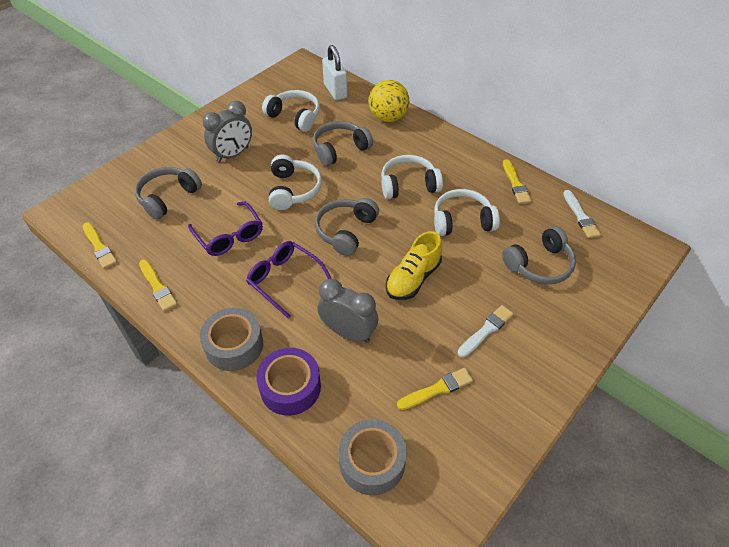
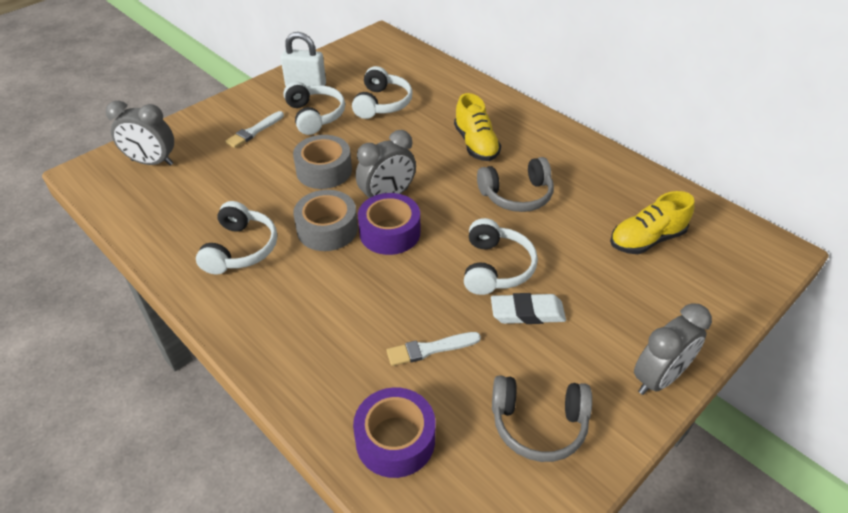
grey clock: [202,101,252,163] [317,279,378,343] = 2 -> [106,101,174,166] [356,130,416,198] [634,303,712,395] = 3
grey headphones: [135,167,202,220] [313,121,373,166] [315,198,379,256] [502,226,576,285] = 4 -> [477,157,554,212] [492,375,592,462] = 2
purple glasses: [188,202,263,256] [246,241,332,319] = 2 -> none = 0
purple tape: [256,348,321,416] = 1 -> [353,387,435,478] [358,193,420,255] = 2
white eraser: none = 0 -> [491,293,566,324] = 1
yellow ball: [369,80,409,122] = 1 -> none = 0
yellow brush: [83,222,117,269] [139,260,177,311] [397,368,473,410] [503,159,532,204] = 4 -> none = 0
yellow shoe: [386,231,442,300] = 1 -> [454,93,501,161] [610,191,694,254] = 2

